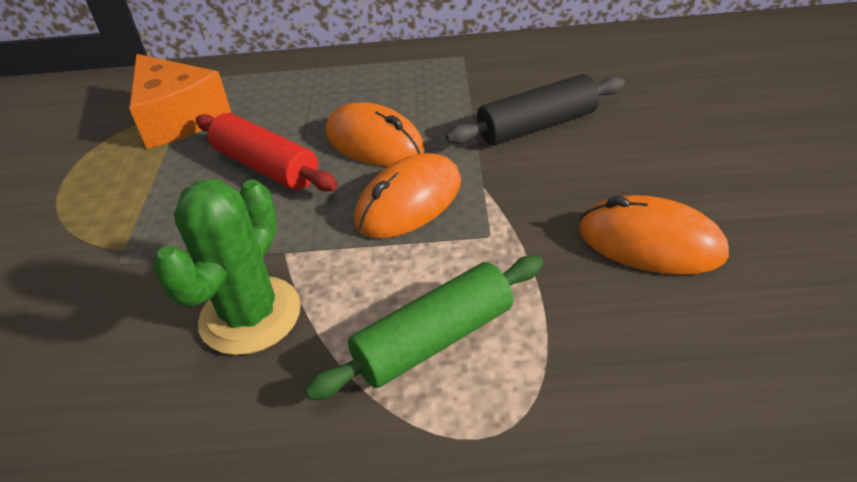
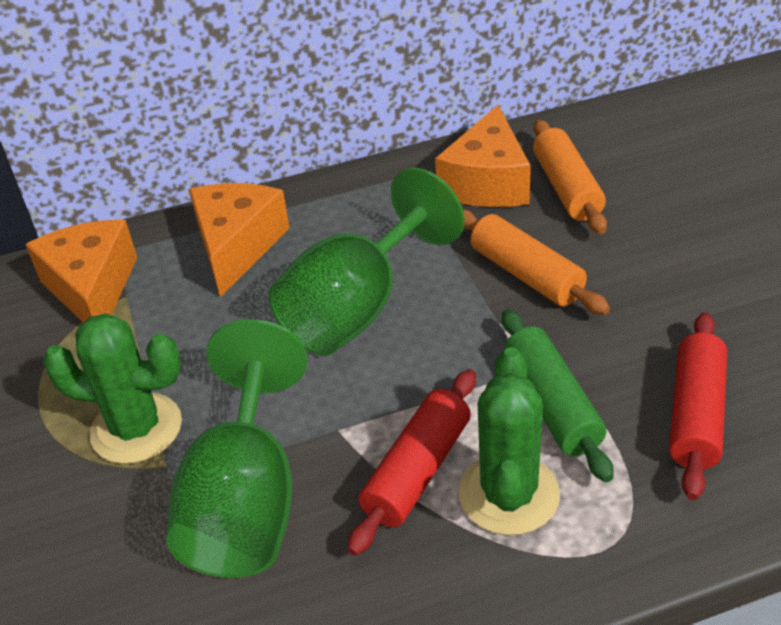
black rolling pin: [446,74,625,145] = 1 -> none = 0
green cactus: [153,179,301,355] = 1 -> [43,313,182,464] [458,347,560,535] = 2
green goblet: none = 0 -> [167,319,308,578] [268,167,465,355] = 2
orange cheese: [129,54,231,149] = 1 -> [25,220,137,323] [189,183,290,297] [435,105,531,207] = 3
orange mouse: [326,102,425,167] [354,153,461,238] [579,195,729,275] = 3 -> none = 0
orange rolling pin: none = 0 -> [463,209,610,315] [533,120,607,234] = 2
red rolling pin: [196,113,338,191] = 1 -> [347,369,476,556] [669,312,727,500] = 2

